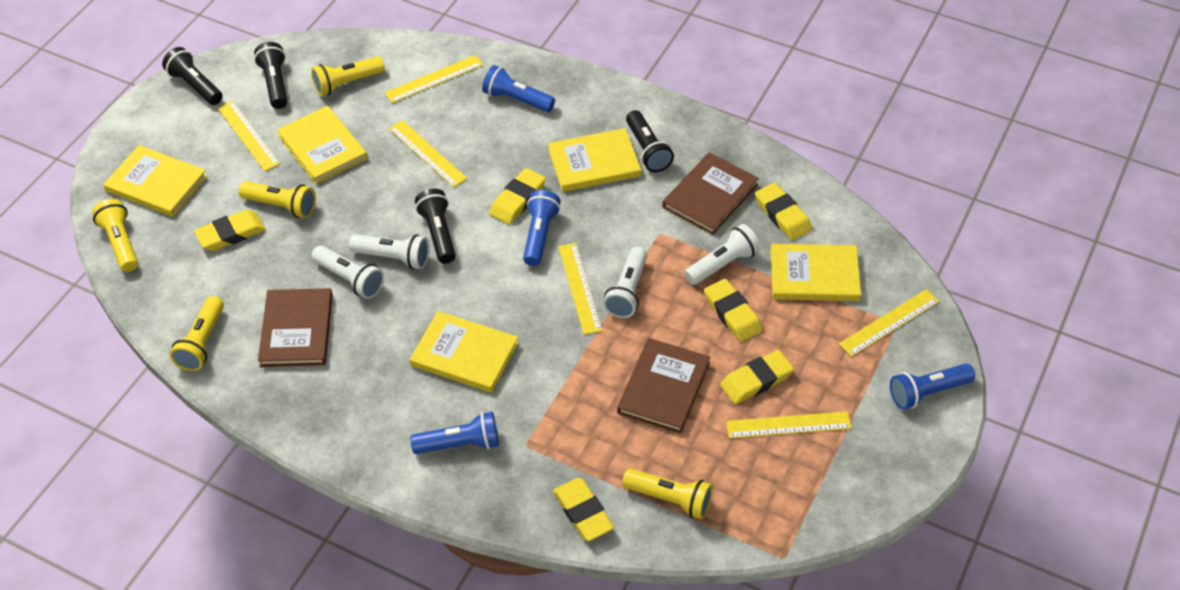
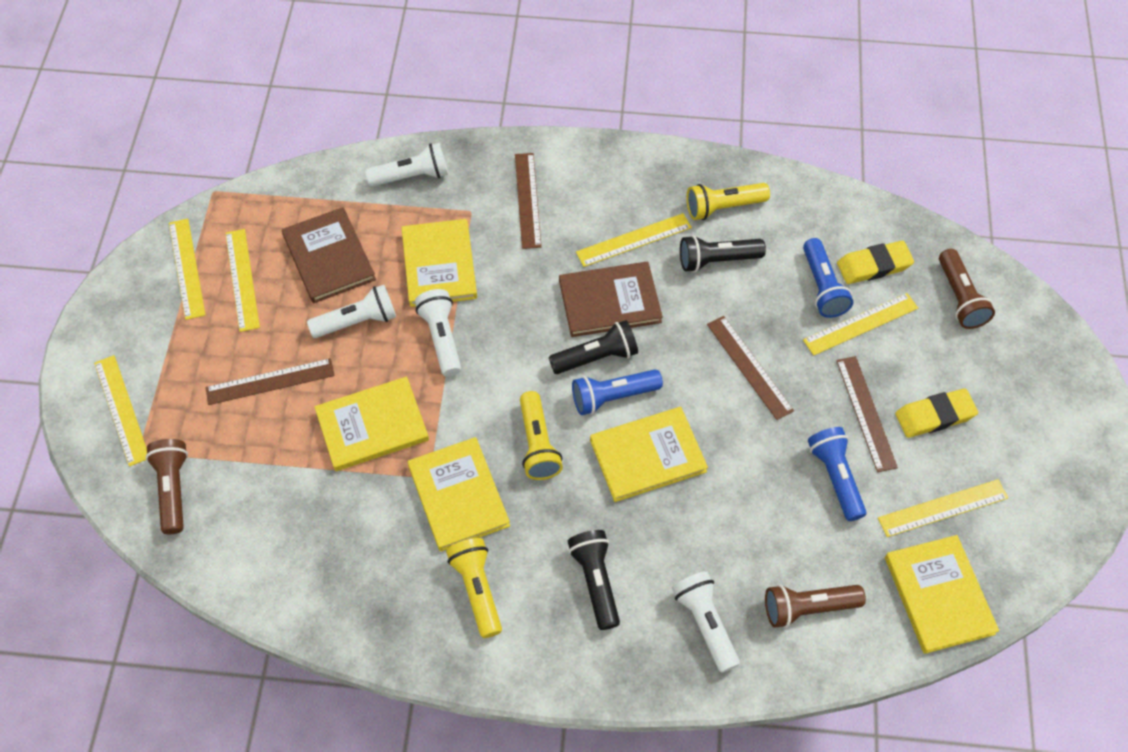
black flashlight: [162,47,223,105] [254,42,287,109] [415,189,456,264] [626,110,674,172] = 4 -> [549,320,638,374] [568,530,620,630] [680,235,766,272] = 3
blue flashlight: [410,412,499,454] [482,65,555,112] [523,190,561,266] [890,364,975,409] = 4 -> [572,369,663,415] [803,238,853,318] [808,427,866,521] = 3
brown book: [258,288,333,367] [617,338,711,434] [662,152,759,235] = 3 -> [282,207,376,303] [559,262,663,337] = 2
brown flashlight: none = 0 -> [146,439,188,534] [765,584,866,628] [939,249,995,329] = 3
brown ruler: none = 0 -> [205,358,335,405] [515,153,542,249] [707,316,794,420] [836,356,898,472] = 4
yellow eraser: [194,210,266,251] [489,168,546,225] [553,478,614,541] [704,279,763,342] [720,350,794,404] [755,183,812,240] = 6 -> [837,241,914,284] [895,388,978,438] = 2
yellow flashlight: [92,199,138,272] [170,296,224,371] [239,181,316,218] [311,56,385,96] [622,468,713,519] = 5 -> [446,538,502,638] [520,391,563,480] [686,183,770,220] = 3

